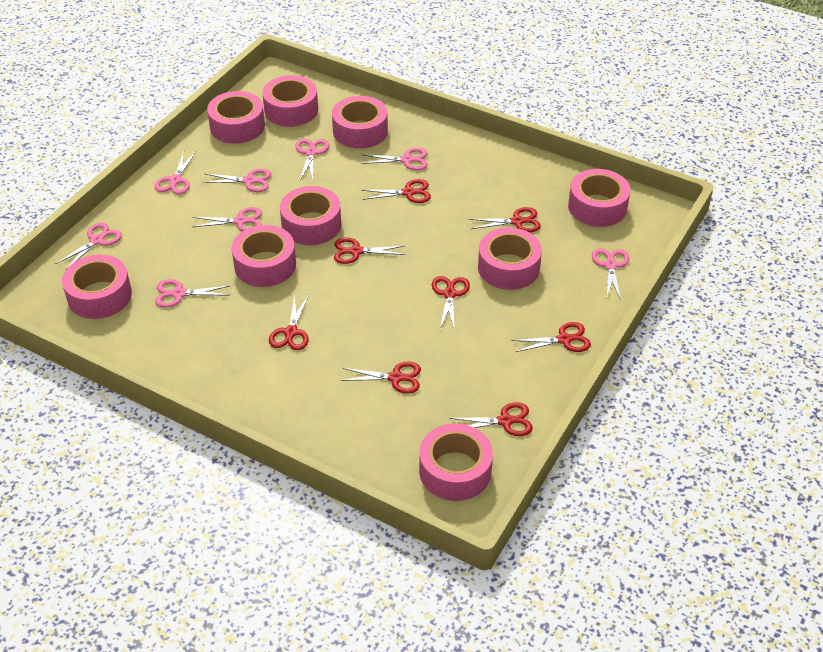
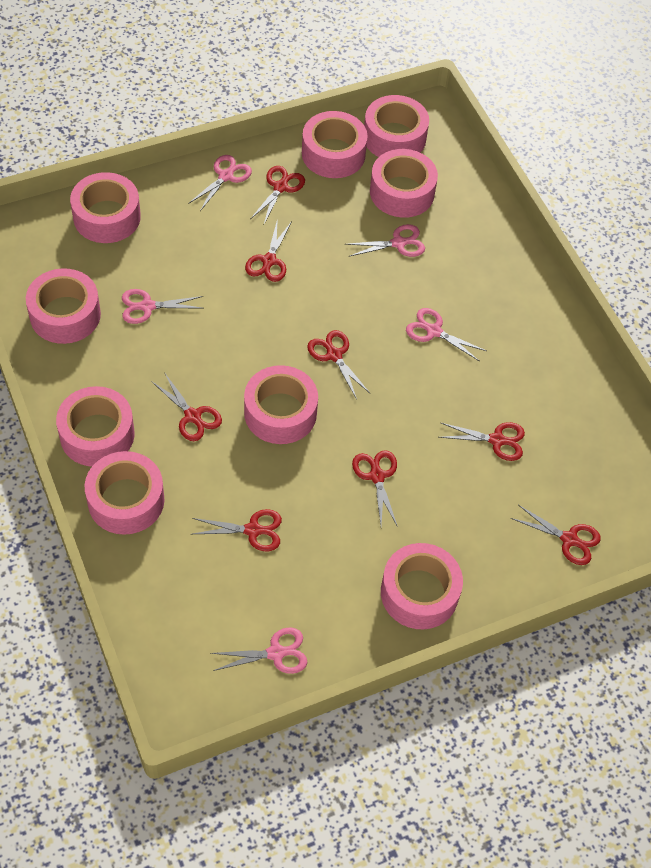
pink scissors: [56,222,122,271] [155,152,196,194] [155,279,230,308] [193,207,262,231] [202,169,271,192] [295,139,329,180] [362,148,428,170] [592,248,629,300] = 8 -> [122,289,204,324] [188,155,252,211] [210,627,307,674] [345,224,425,257] [406,308,487,361] = 5

